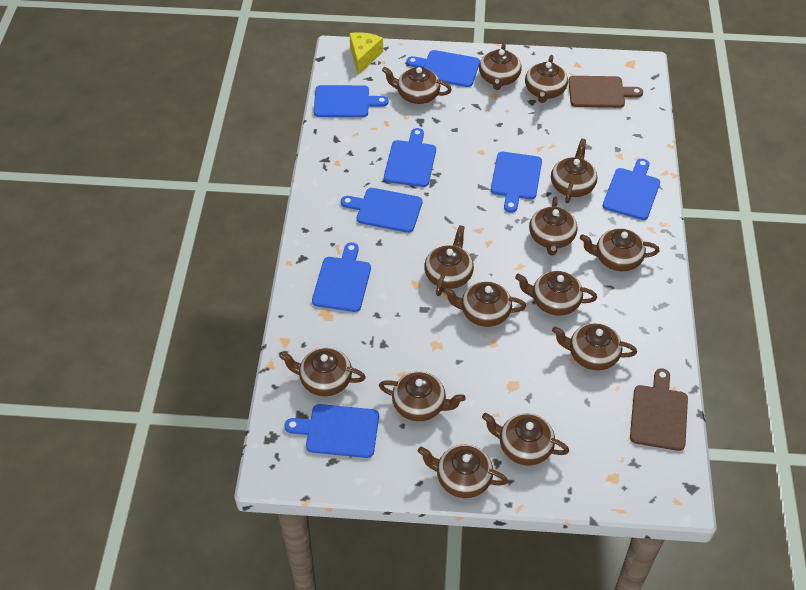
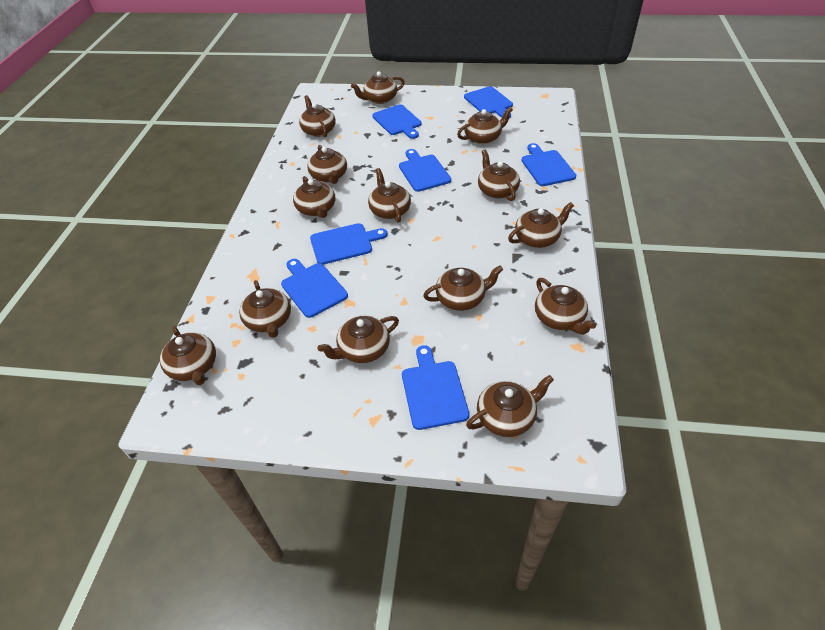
blue cutting board: [285,404,379,458] [312,242,371,312] [314,85,388,117] [341,188,422,233] [384,128,436,187] [406,50,480,87] [491,152,542,213] [603,159,660,220] = 8 -> [281,259,348,318] [310,223,388,265] [372,104,421,139] [399,149,451,192] [402,345,469,430] [464,86,513,118] [521,143,576,186] = 7
brown cutting board: [568,76,643,108] [630,368,688,451] = 2 -> none = 0
yellow cheese: [349,32,383,75] = 1 -> none = 0

